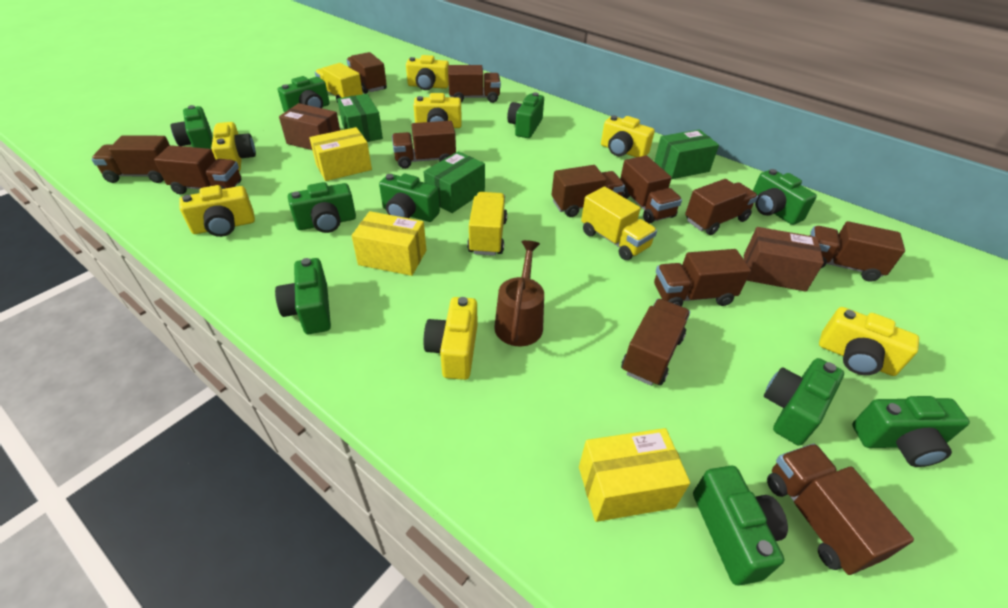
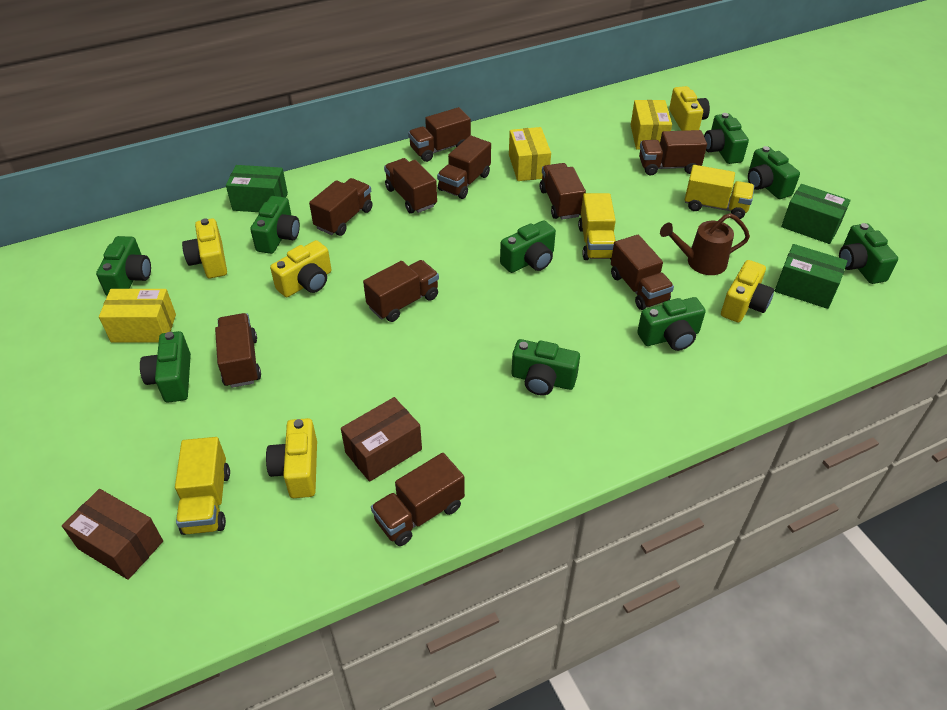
brown truck: [91,135,170,183] [154,145,241,194] [346,52,387,94] [392,121,456,169] [448,65,501,103] [551,165,625,217] [620,156,682,223] [621,299,690,386] [654,249,751,307] [685,179,758,235] [767,444,914,575] [810,221,905,282] = 12 -> [215,313,261,388] [309,178,373,236] [363,260,439,322] [371,453,465,546] [384,158,437,214] [408,107,471,162] [437,135,491,199] [540,163,586,220] [611,235,674,310] [639,130,707,176] = 10
green camera: [170,105,213,150] [275,258,331,334] [278,76,330,112] [288,182,356,233] [379,174,440,222] [507,92,544,138] [693,466,788,585] [753,169,817,225] [764,358,844,446] [852,396,970,467] = 10 -> [96,236,151,296] [140,331,191,403] [250,196,300,254] [500,220,556,273] [511,339,580,396] [637,297,706,351] [704,113,749,164] [748,146,800,199] [839,223,898,284] = 9
yellow camera: [179,185,255,237] [211,122,256,171] [406,55,449,90] [413,93,462,128] [424,297,477,380] [601,115,655,157] [819,307,919,376] = 7 -> [182,218,227,278] [266,418,317,498] [270,240,331,297] [669,86,710,131] [721,260,774,323] = 5

